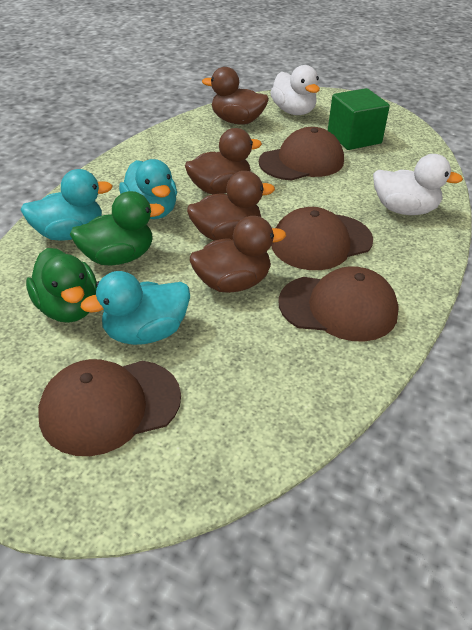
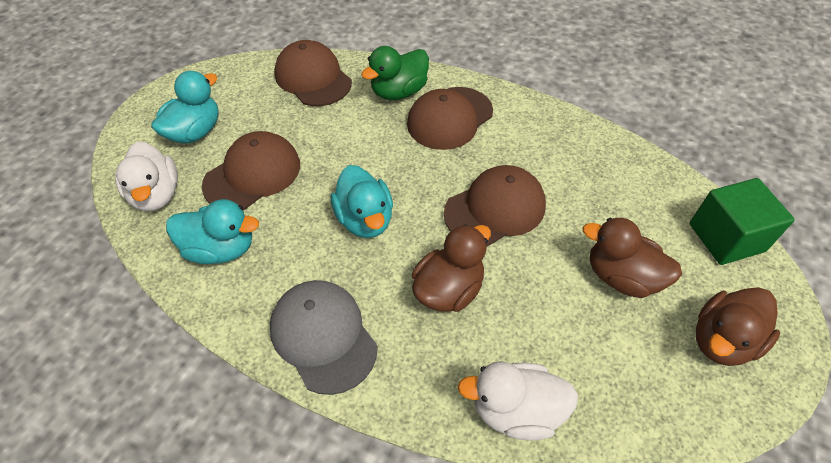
brown duck: [185,128,262,194] [187,171,275,241] [190,216,286,293] [202,67,269,124] = 4 -> [412,224,491,312] [583,218,682,298] [695,287,780,366] = 3
green duck: [26,248,97,323] [70,191,165,266] = 2 -> [361,46,429,100] = 1
grey cap: none = 0 -> [270,280,377,395] = 1

